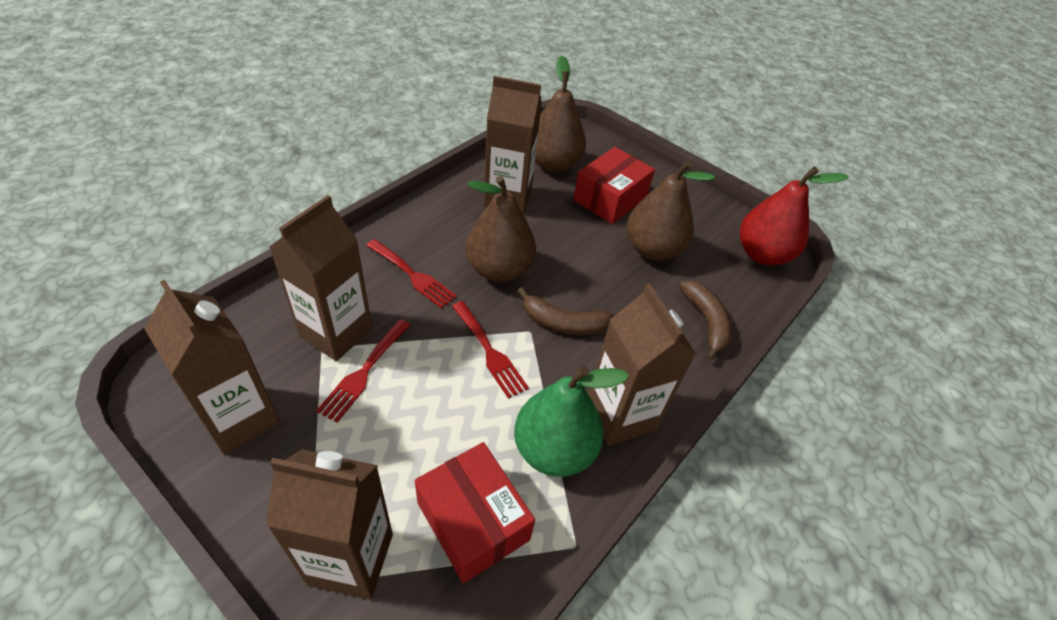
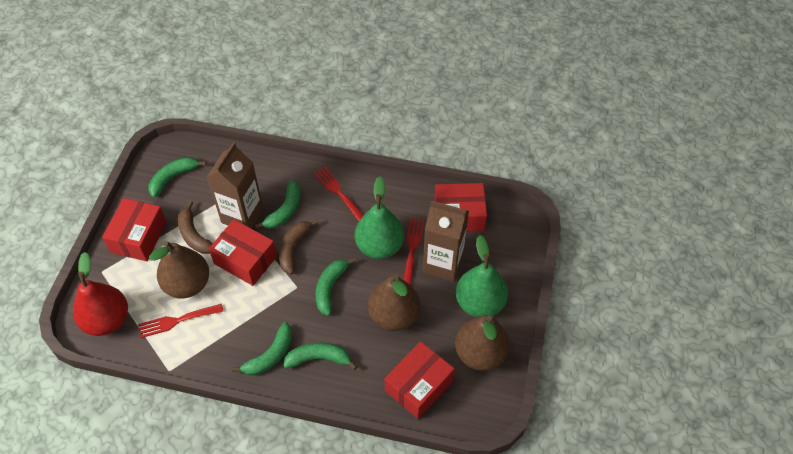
brown carton: [144,280,280,455] [266,449,393,600] [269,195,373,361] [484,76,542,214] [588,283,696,446] = 5 -> [207,142,264,229] [423,201,469,282] = 2
green banana: none = 0 -> [149,157,206,198] [232,322,293,375] [255,180,301,229] [283,342,358,370] [316,257,356,316] = 5
green pear: [514,366,629,477] = 1 -> [355,177,404,259] [456,235,508,317] = 2
red box: [415,442,535,583] [573,147,655,224] = 2 -> [102,198,167,261] [209,219,277,286] [384,341,455,419] [434,183,487,232] = 4

